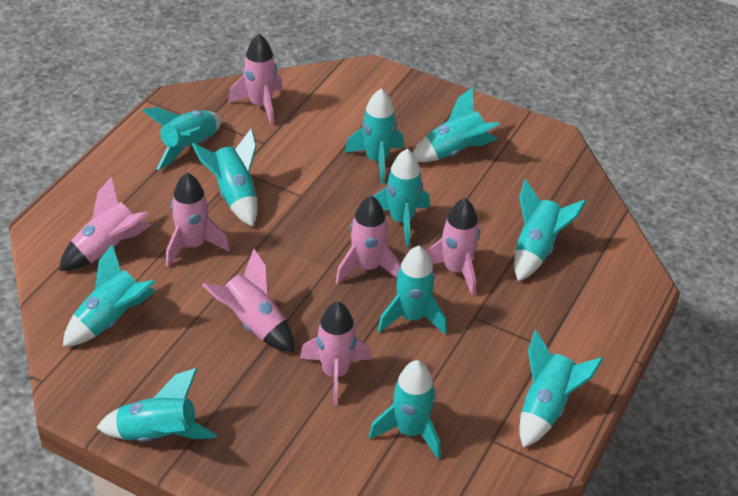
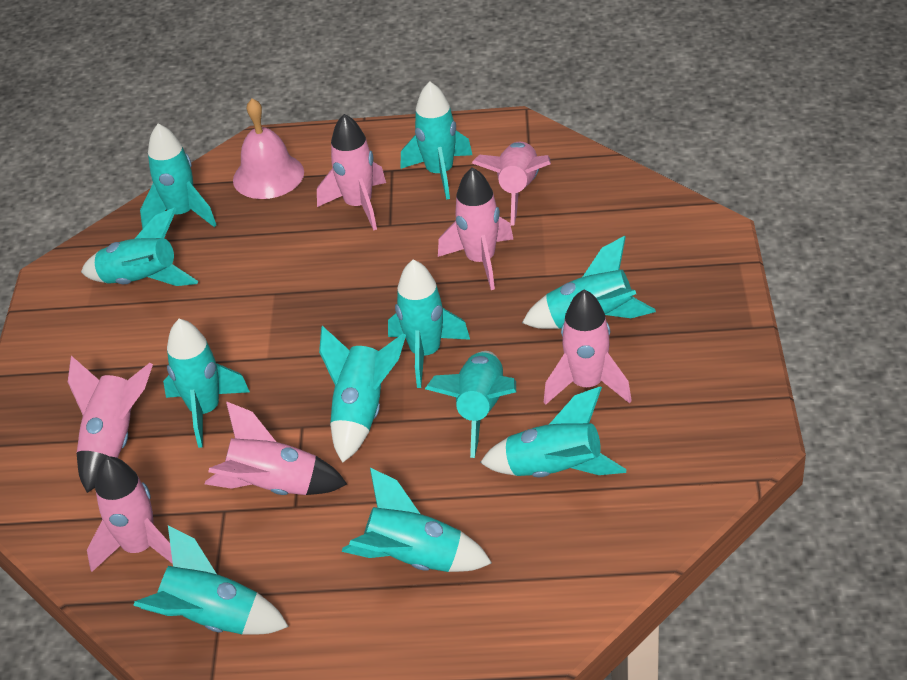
pink bell: none = 0 -> [233,98,304,199] = 1

